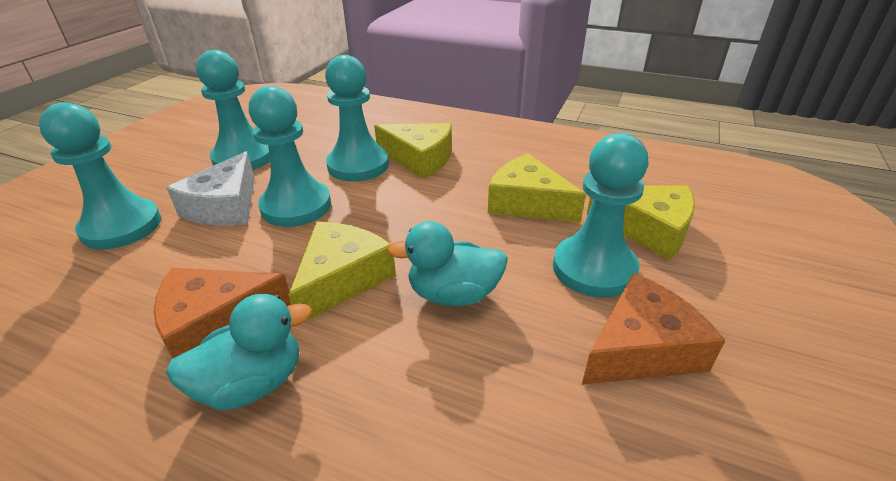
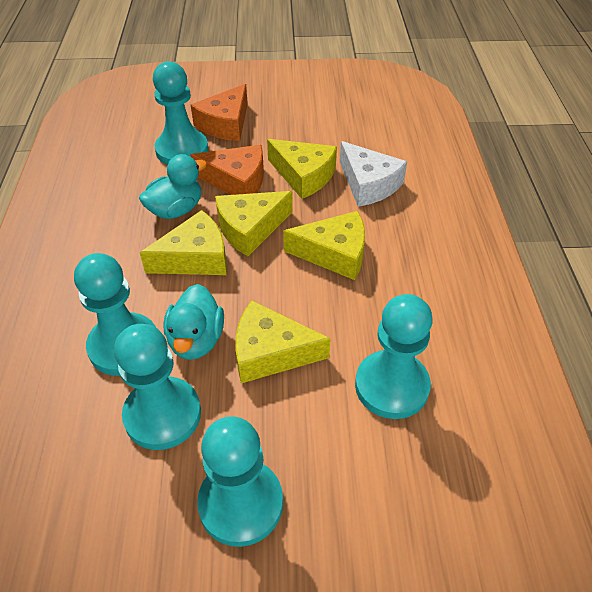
yellow cheese: [288,222,396,322] [374,123,452,179] [488,154,586,223] [587,185,695,260] = 4 -> [140,210,227,275] [215,191,293,256] [235,300,331,383] [267,139,337,199] [283,211,365,280] = 5

